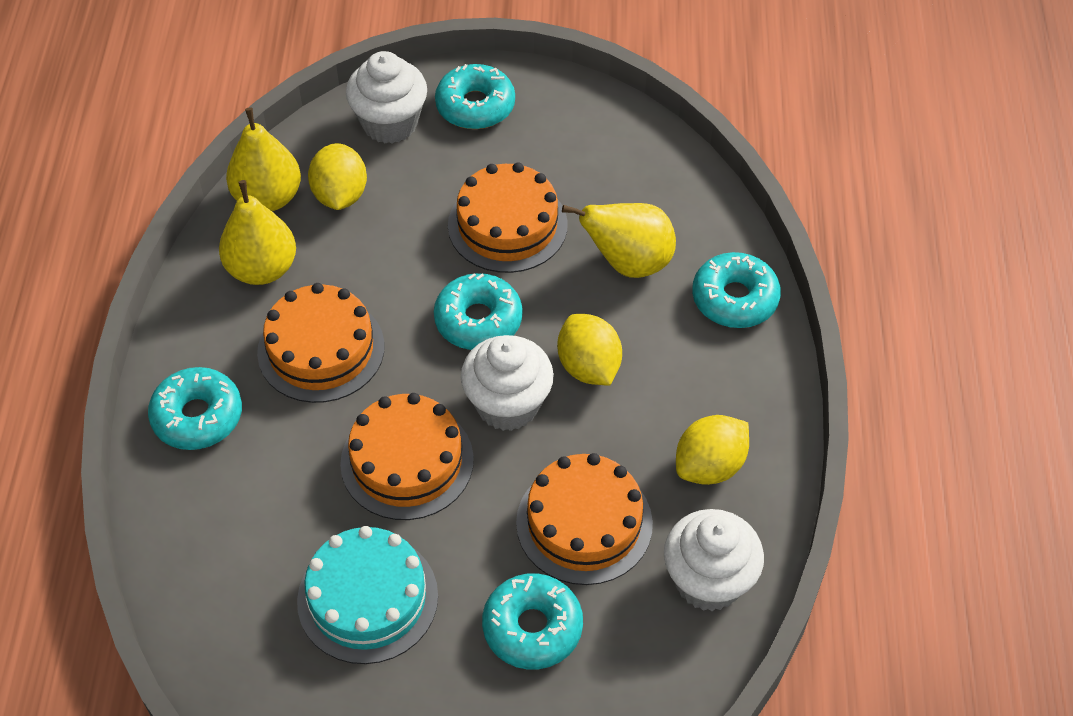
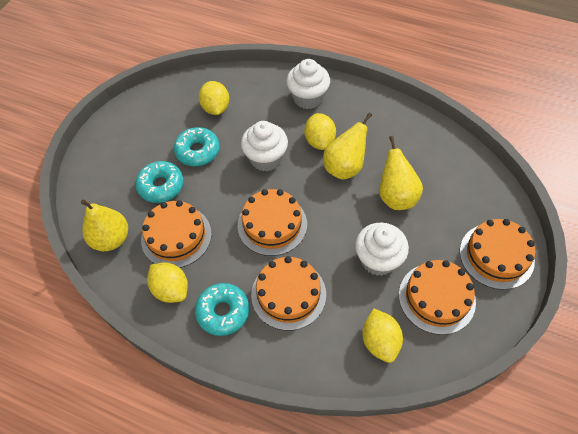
orange cake: [257,283,385,403] [340,393,474,520] [448,162,568,273] [516,453,653,585] = 4 -> [141,200,212,268] [238,189,307,256] [251,256,326,331] [399,260,476,335] [460,219,535,290] = 5
turquoise cake: [297,526,438,664] = 1 -> none = 0
turquoise donut: [148,367,242,450] [434,273,523,350] [435,64,515,129] [482,573,583,670] [692,252,781,328] = 5 -> [135,161,183,203] [174,127,220,166] [195,283,249,336] = 3
yellow lemon: [308,143,367,210] [557,314,622,385] [676,415,749,485] = 3 -> [147,262,188,303] [199,81,229,115] [304,113,336,150] [362,309,403,363] = 4

